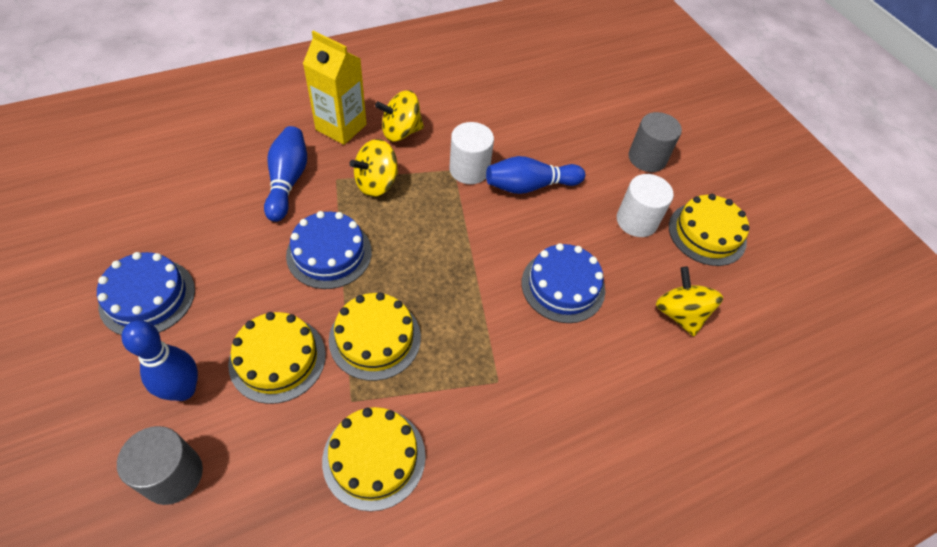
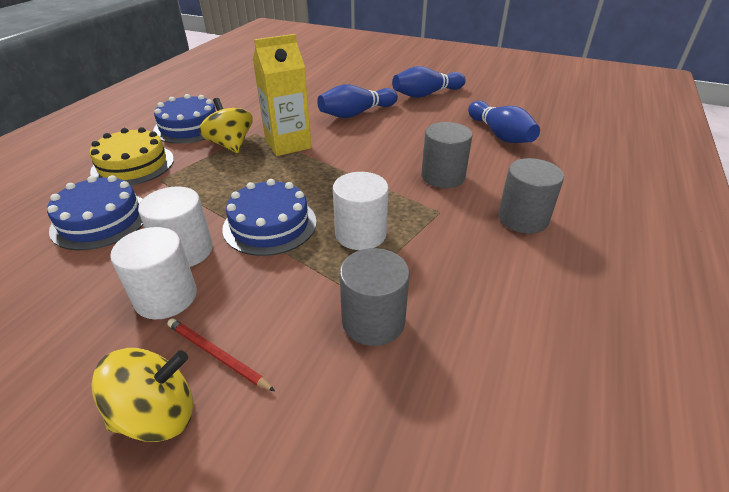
grey cylinder: [117,426,203,505] [629,112,682,172] = 2 -> [340,248,410,346] [421,122,472,188] [498,158,564,234] = 3
red pencil: none = 0 -> [167,319,275,391] = 1
white cylinder: [449,122,494,184] [617,174,674,237] = 2 -> [110,227,197,320] [138,186,213,267] [333,172,389,250] = 3
yellow cake: [228,312,326,404] [322,407,426,511] [329,292,421,381] [669,194,750,266] = 4 -> [90,127,174,185] = 1
yellow spinning top: [350,139,398,197] [375,90,424,142] [656,267,723,336] = 3 -> [91,348,193,442] [199,98,252,153] = 2

